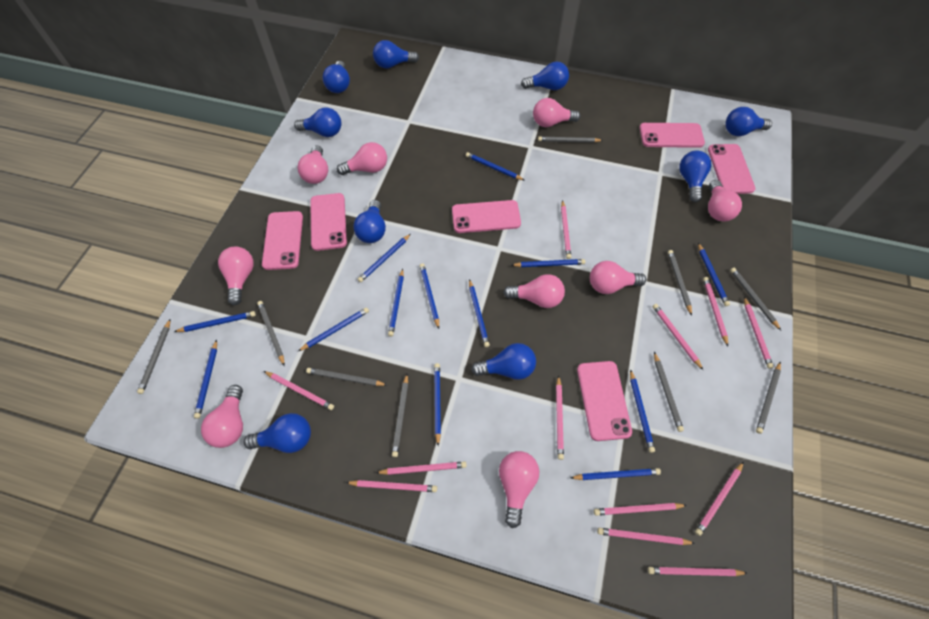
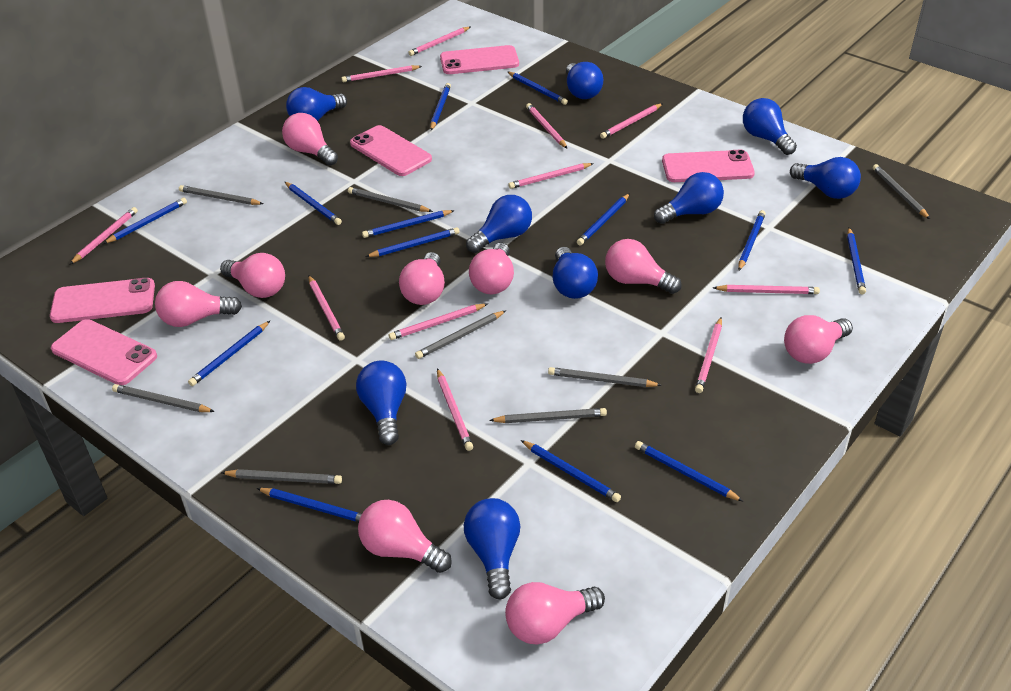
grey pencil: [137,319,170,394] [257,301,285,366] [306,368,387,386] [392,374,408,457] [538,137,603,143] [654,352,684,432] [668,250,692,316] [730,268,781,330] [756,362,781,434] = 9 -> [112,384,215,412] [179,185,264,205] [221,469,342,484] [348,187,433,212] [415,310,506,359] [489,408,607,423] [548,367,662,387] [873,164,930,219] = 8
pink pencil: [264,371,334,410] [345,480,437,492] [376,461,467,475] [556,375,564,460] [561,200,571,259] [594,503,687,516] [597,528,695,545] [648,567,747,576] [652,304,703,370] [695,462,744,536] [703,277,728,346] [744,297,774,369] = 12 -> [70,207,138,264] [308,275,345,341] [342,65,422,82] [389,304,487,340] [408,27,470,56] [437,368,473,451] [508,163,594,189] [526,103,568,149] [600,103,663,139] [695,317,722,393] [713,285,820,294] = 11
pink phone: [262,211,303,270] [310,193,347,251] [452,200,521,233] [577,361,632,441] [640,123,705,148] [708,144,756,194] = 6 -> [50,278,155,323] [51,319,157,385] [350,125,432,176] [440,45,519,74] [662,150,755,182] = 5

